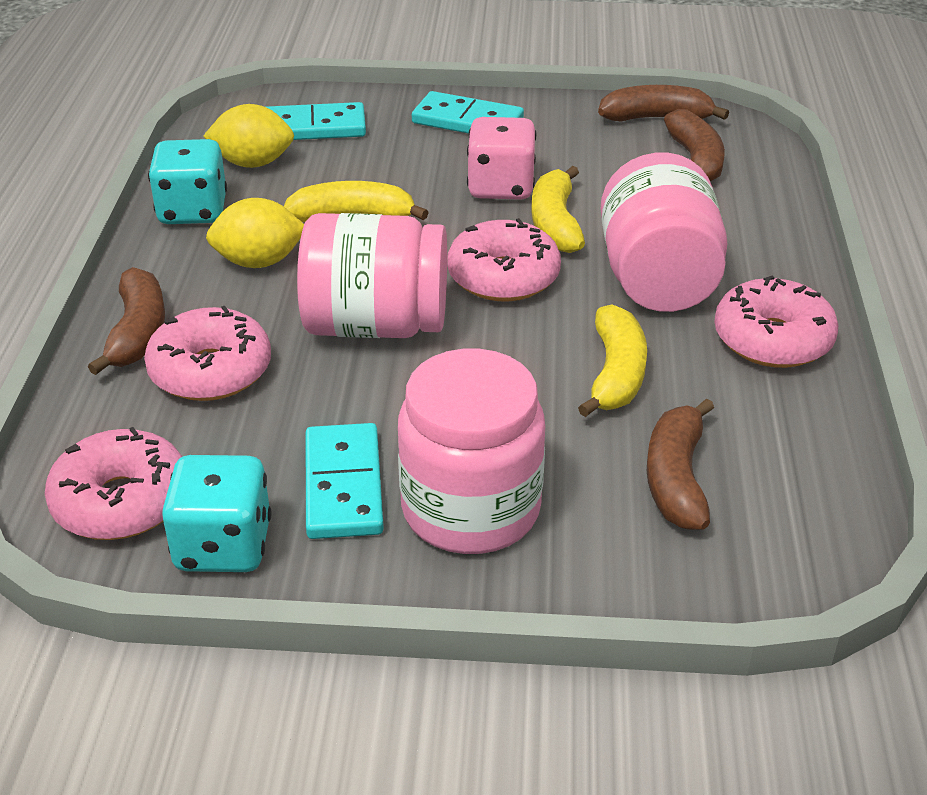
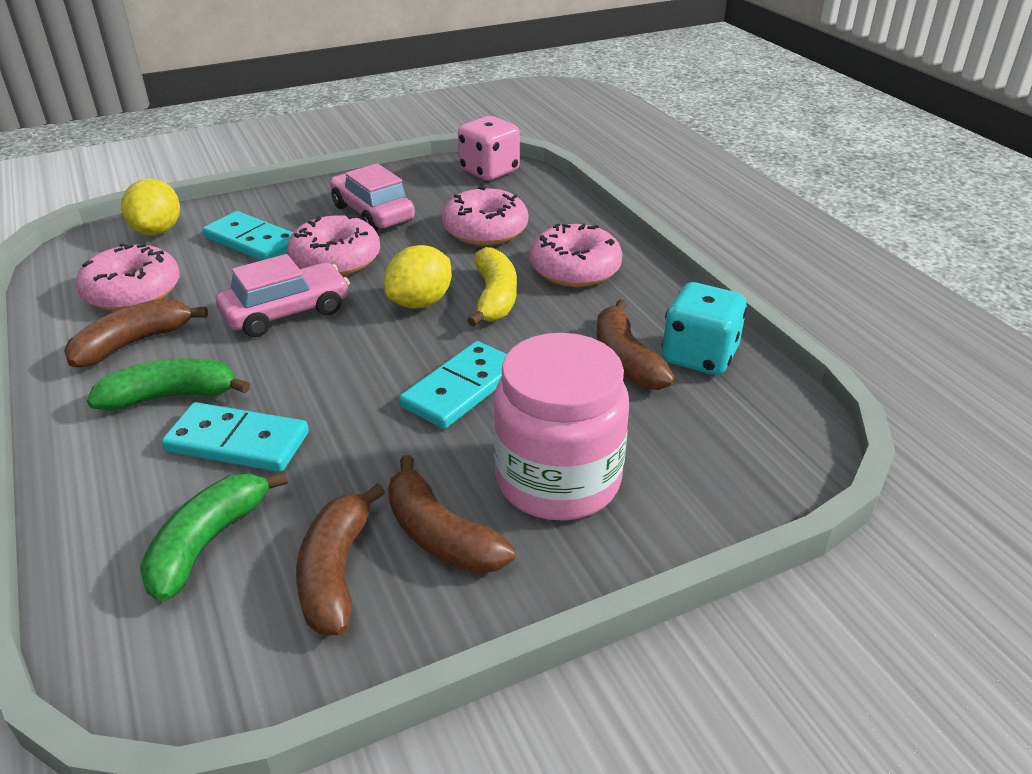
green banana: none = 0 -> [87,358,250,411] [140,471,288,602] = 2
pink car: none = 0 -> [216,254,350,337] [330,163,415,231] = 2
pink jar: [297,213,447,338] [398,349,545,554] [600,153,727,312] = 3 -> [493,333,629,521] = 1
turquoise dice: [148,139,227,224] [162,455,271,572] = 2 -> [662,282,747,375] = 1
yellow banana: [284,181,429,222] [531,166,585,253] [578,304,647,417] = 3 -> [467,247,517,327] = 1

